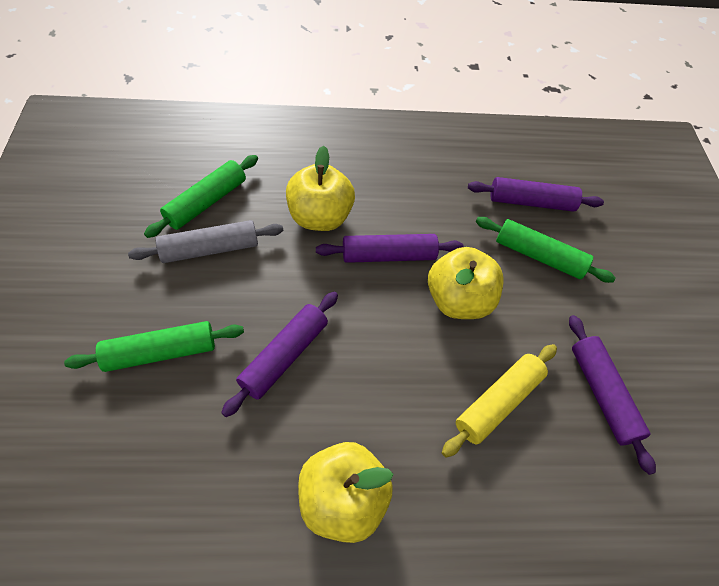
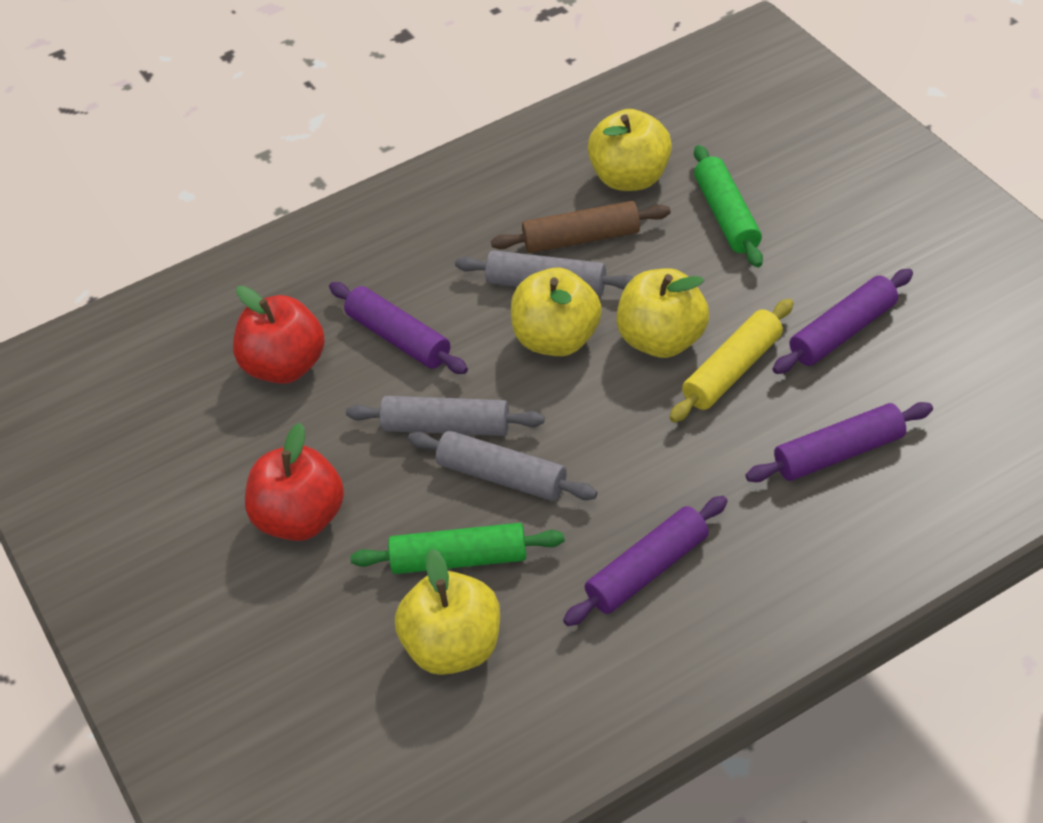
brown rolling pin: none = 0 -> [491,201,671,253] = 1
green rolling pin: [64,321,244,372] [144,155,258,238] [476,217,616,283] = 3 -> [350,523,565,574] [694,145,763,268] = 2
grey rolling pin: [128,220,284,263] = 1 -> [346,396,545,436] [408,431,597,501] [455,250,634,296] = 3
red apple: none = 0 -> [233,286,325,384] [245,423,344,541] = 2
yellow apple: [286,146,355,231] [298,442,394,543] [428,247,503,319] = 3 -> [395,549,500,675] [511,268,602,356] [588,109,672,191] [616,268,709,358] = 4

